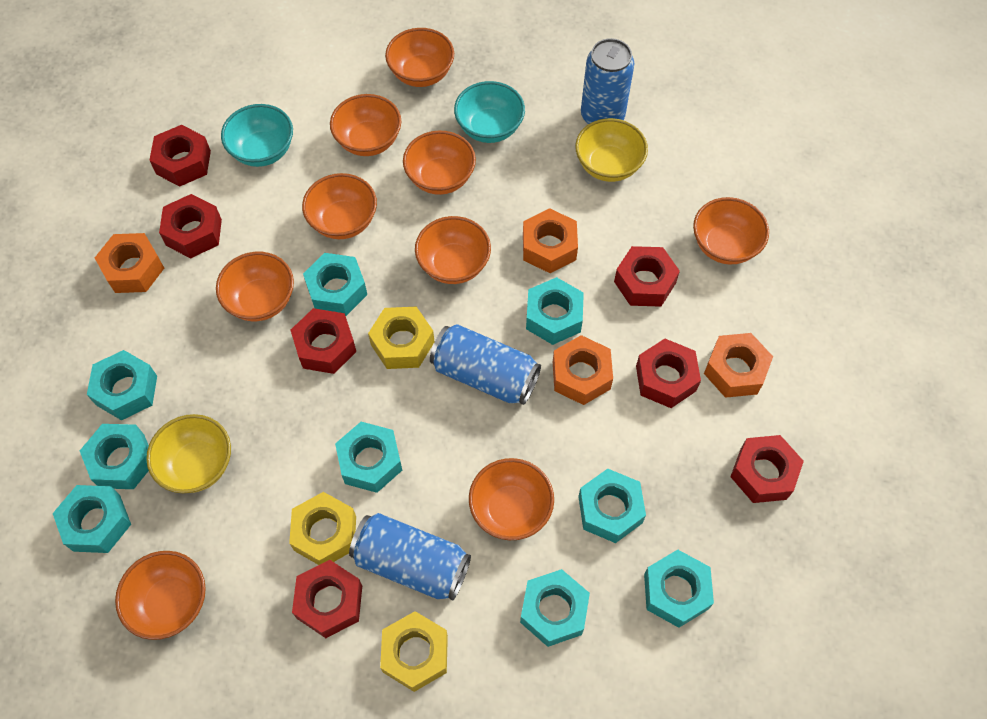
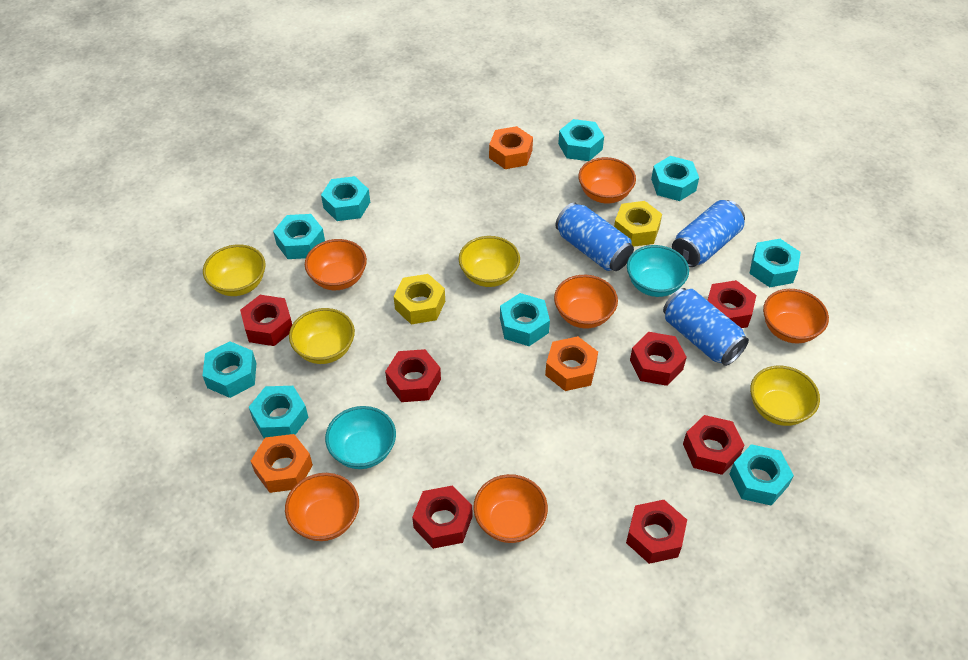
orange bowl: [115,551,206,640] [216,252,294,321] [302,173,377,239] [330,94,401,156] [385,28,454,87] [403,131,476,195] [415,216,491,284] [469,458,554,540] [693,197,769,265] = 9 -> [285,473,359,541] [305,239,367,290] [473,474,548,543] [554,275,618,328] [578,157,636,203] [763,289,829,344] = 6
orange nut: [95,233,164,293] [523,208,578,273] [553,335,613,405] [704,333,773,398] = 4 -> [251,434,313,493] [489,126,533,169] [545,336,598,391] = 3
yellow bowl: [146,414,231,493] [575,118,648,182] = 2 -> [203,244,266,296] [289,308,355,364] [459,236,520,287] [750,366,820,426] = 4
yellow nut: [289,492,356,565] [368,307,434,369] [380,611,448,692] = 3 -> [394,274,445,324] [614,201,662,247] = 2

